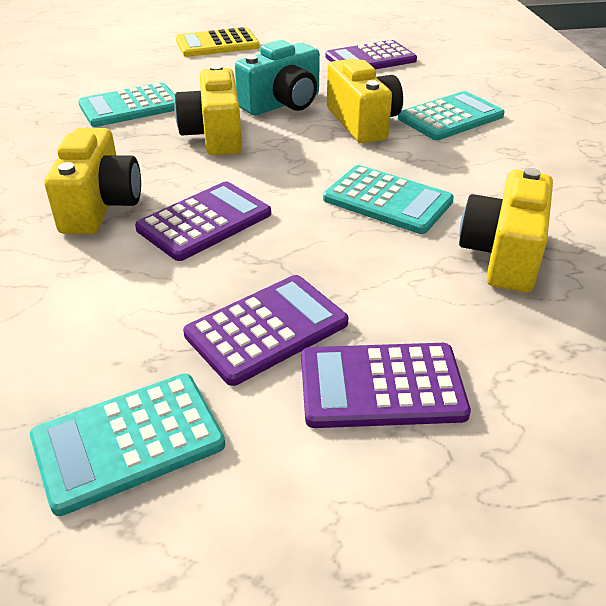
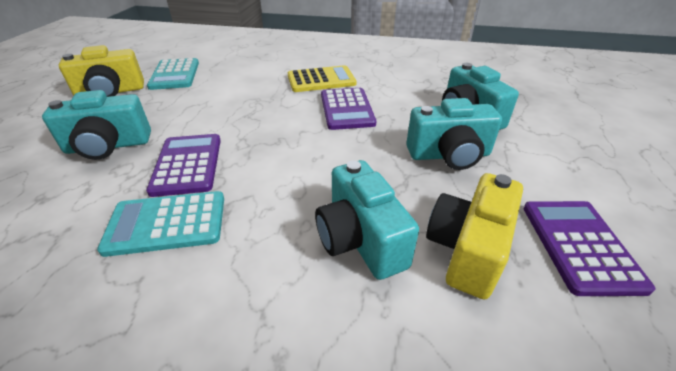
purple calculator: [135,181,271,261] [183,275,348,386] [301,343,471,428] [326,40,417,69] = 4 -> [146,134,221,197] [321,88,376,130] [523,201,655,296] = 3
turquoise calculator: [30,374,225,516] [78,83,175,127] [323,165,454,234] [398,91,505,140] = 4 -> [97,191,224,257] [147,58,199,90] = 2
turquoise camera: [235,40,320,115] = 1 -> [42,90,151,160] [315,160,419,280] [406,98,502,170] [442,63,519,130] = 4
yellow camera: [44,128,141,234] [174,65,242,155] [327,59,403,143] [459,168,553,293] = 4 -> [59,45,144,97] [426,173,523,299] = 2

